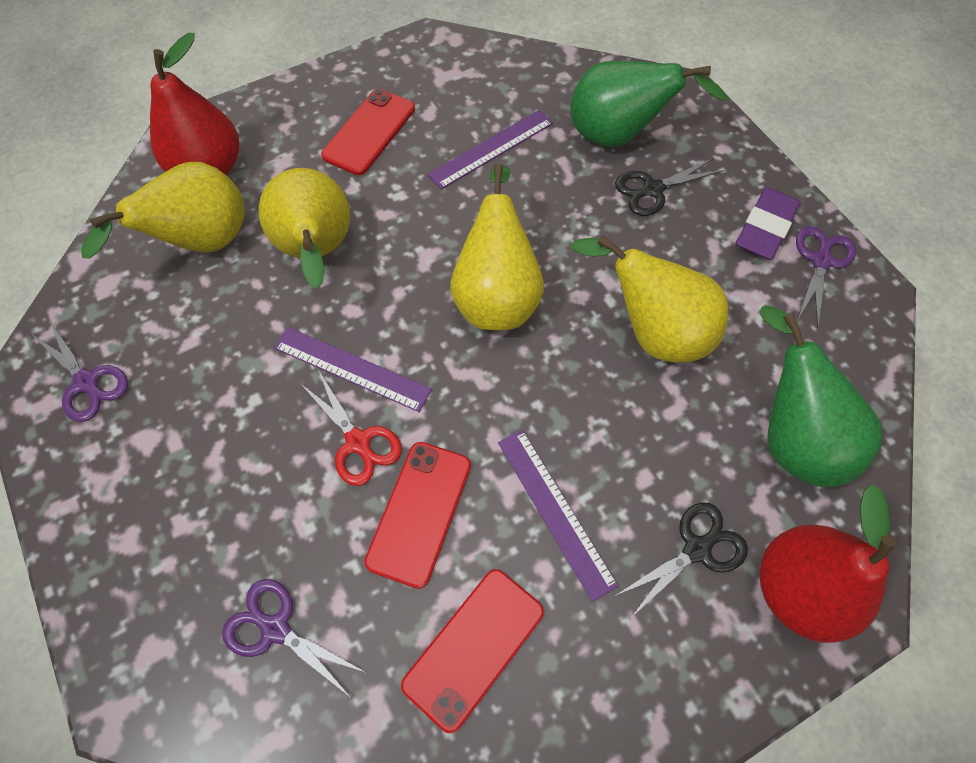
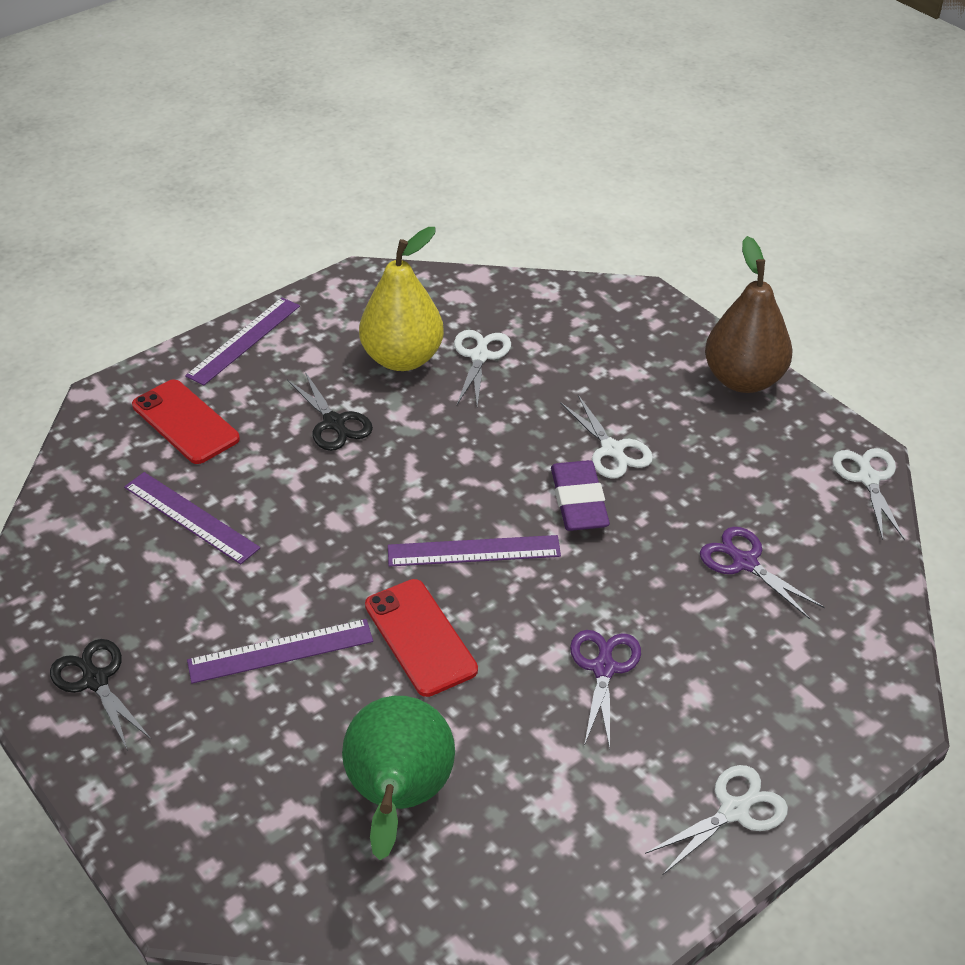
brown pear: none = 0 -> [705,236,792,393] = 1
green pear: [570,61,727,147] [759,306,883,487] = 2 -> [342,696,455,860] = 1
purple ruler: [274,327,432,412] [428,110,553,189] [498,430,618,602] = 3 -> [124,472,260,564] [185,298,300,386] [187,619,373,684] [388,535,561,567] = 4
purple scissors: [31,320,129,422] [222,579,367,697] [796,226,856,328] = 3 -> [570,630,641,749] [700,527,825,619] = 2
red pear: [150,33,239,175] [760,484,897,643] = 2 -> none = 0
red phone: [321,89,415,175] [365,442,471,589] [401,569,544,733] = 3 -> [132,379,240,464] [365,579,478,697] = 2
red scissors: [300,370,402,486] = 1 -> none = 0
white scissors: none = 0 -> [454,330,511,407] [560,395,653,479] [645,765,788,874] [832,448,905,540] = 4
yellow pear: [81,162,245,258] [259,168,350,288] [450,164,544,330] [571,235,728,363] = 4 -> [359,227,444,371] = 1

